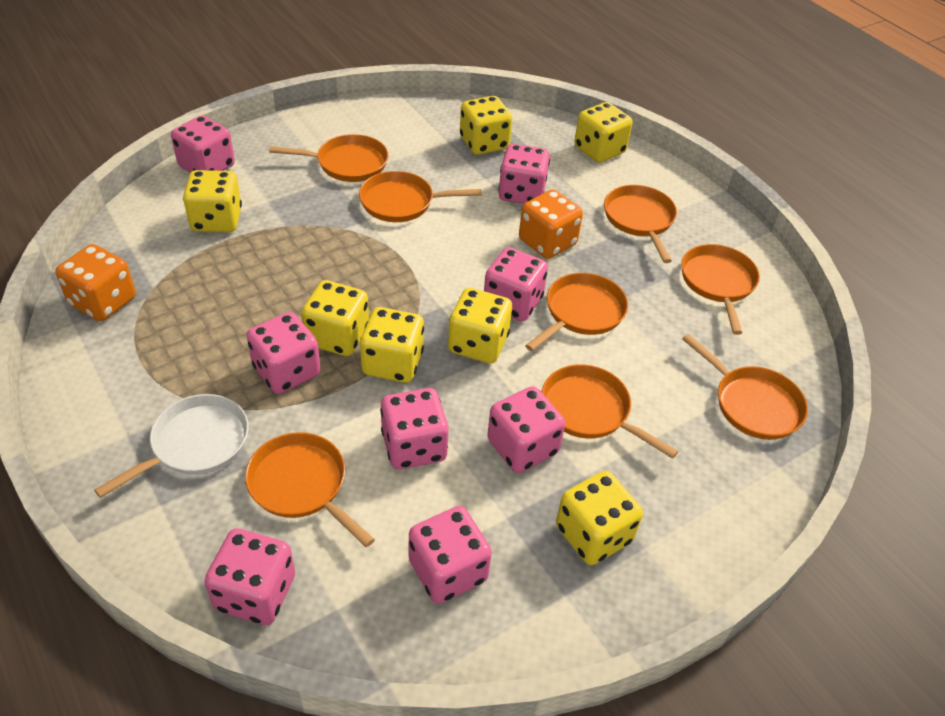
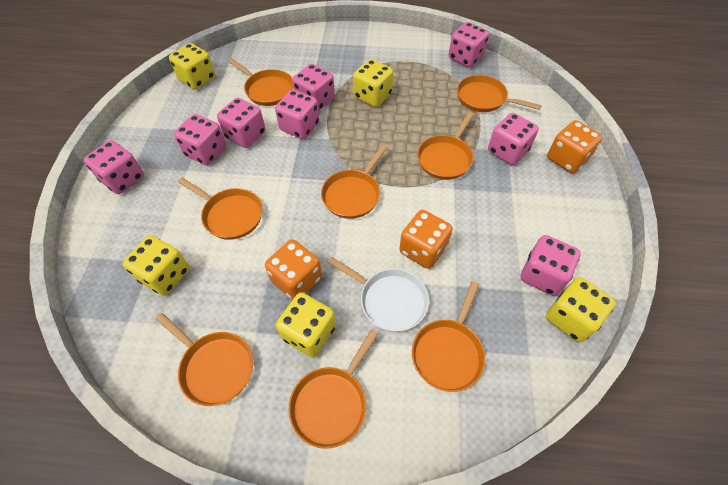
orange dice: [55,244,136,321] [519,189,583,259] = 2 -> [265,239,322,300] [399,210,453,269] [547,120,603,173] = 3
yellow dice: [183,170,242,232] [301,280,369,356] [360,307,424,383] [448,288,512,364] [460,96,512,155] [556,471,643,565] [574,102,633,163] = 7 -> [123,235,189,295] [169,43,216,90] [276,292,336,357] [353,59,393,107] [546,277,616,342] = 5

